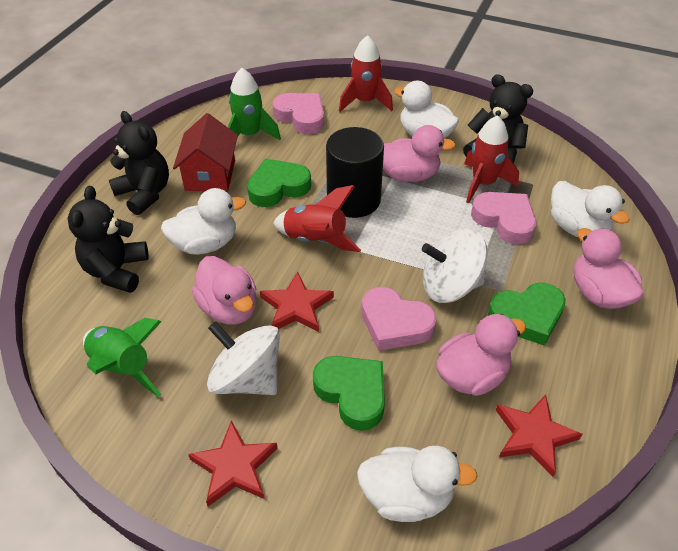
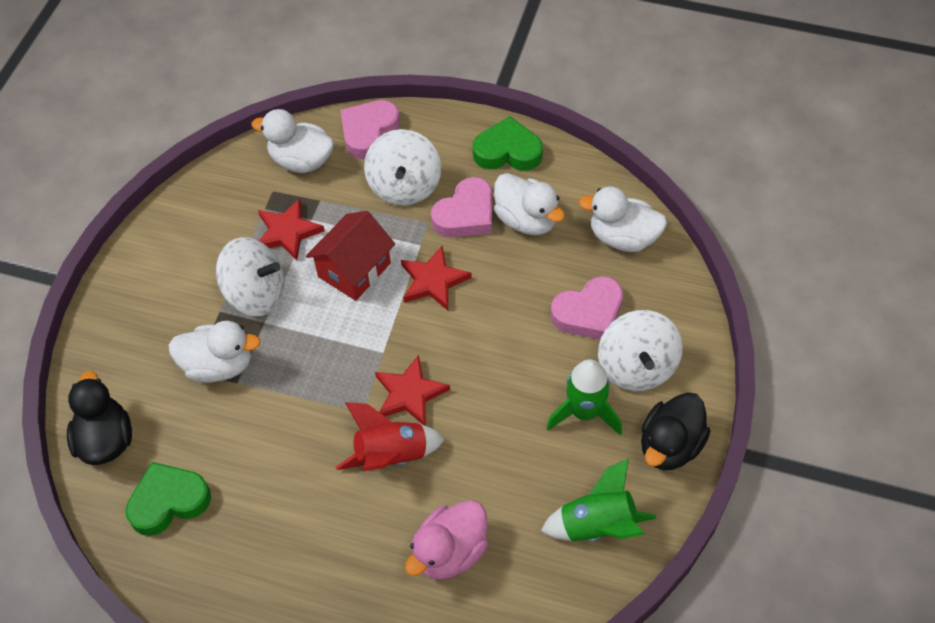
black cylinder: [326,127,384,218] = 1 -> none = 0
black duck: none = 0 -> [67,371,132,465] [641,392,710,470] = 2
black teddy bear: [68,186,148,293] [109,111,169,215] [463,74,533,163] = 3 -> none = 0
green heart: [247,159,311,207] [313,356,385,431] [488,283,566,346] = 3 -> [125,462,211,536] [473,116,543,171] = 2
pink duck: [192,256,257,325] [383,125,456,182] [436,314,526,396] [574,228,644,309] = 4 -> [405,501,488,580] = 1
red rocket: [273,185,361,252] [339,35,393,112] [464,115,519,203] = 3 -> [336,402,445,471] = 1
white spinning top: [207,321,280,395] [422,228,488,303] = 2 -> [216,237,284,316] [364,129,441,206] [598,310,683,391] = 3

